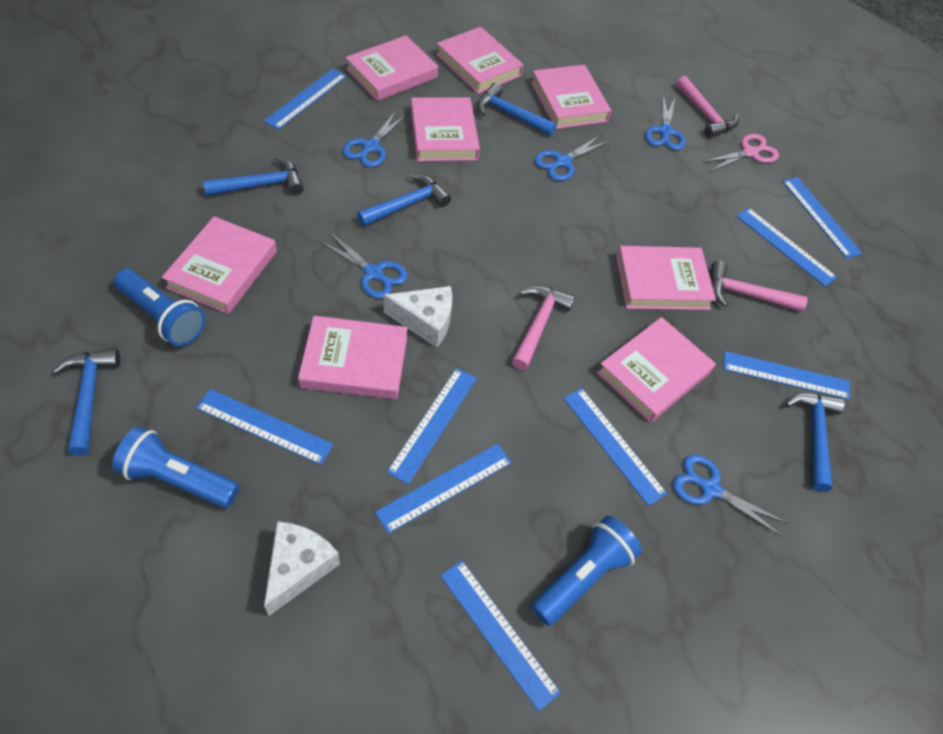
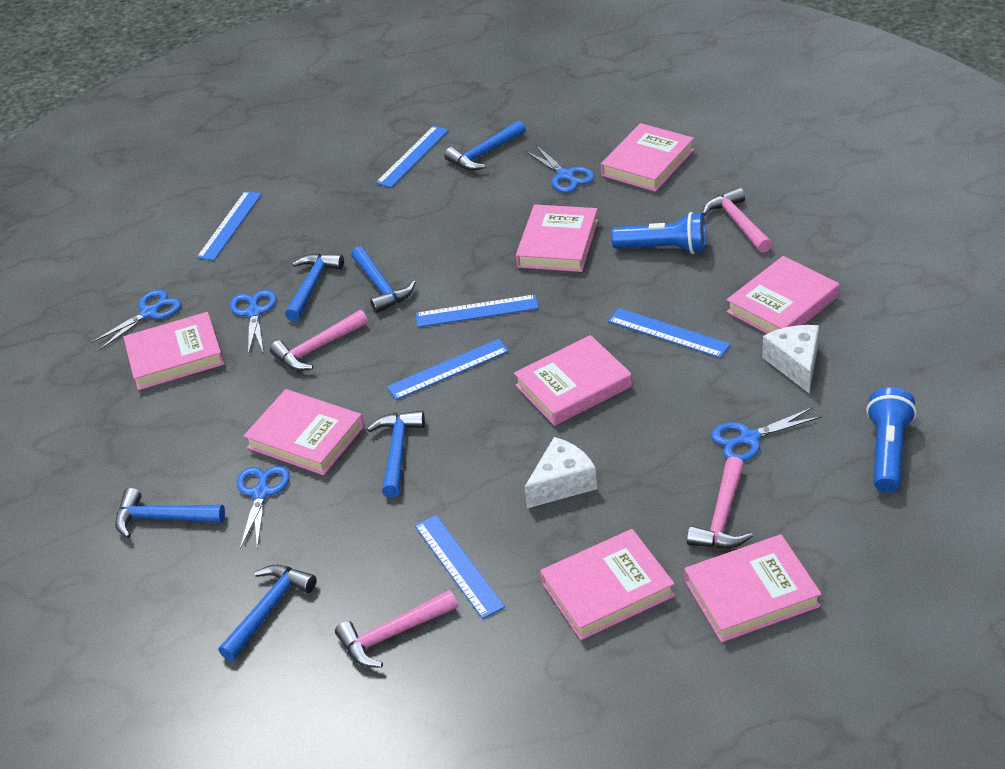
blue flashlight: [112,427,240,508] [114,269,206,346] [531,516,642,626] = 3 -> [611,212,706,254] [866,387,917,493] = 2
blue hammer: [53,348,120,456] [203,156,303,196] [357,173,451,226] [477,83,557,136] [786,393,845,492] = 5 -> [115,488,225,538] [219,565,316,661] [285,253,344,321] [351,246,416,313] [367,411,425,497] [444,120,526,170] = 6
blue ruler: [196,389,334,465] [264,68,347,130] [375,443,512,534] [387,368,477,484] [440,560,561,712] [563,388,667,506] [723,351,850,400] [736,208,837,287] [782,177,862,259] = 9 -> [197,191,262,260] [376,126,449,188] [386,339,509,400] [415,515,505,619] [416,295,538,327] [608,308,731,358] = 6
pink hammer: [512,286,575,370] [676,76,739,138] [711,261,808,312] = 3 -> [270,310,368,371] [335,590,458,668] [687,457,753,548] [702,187,772,253] = 4
pink scissors: [703,134,779,171] = 1 -> none = 0

